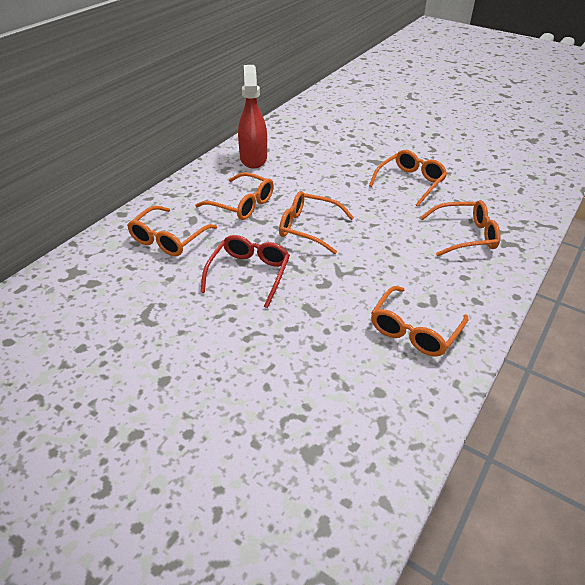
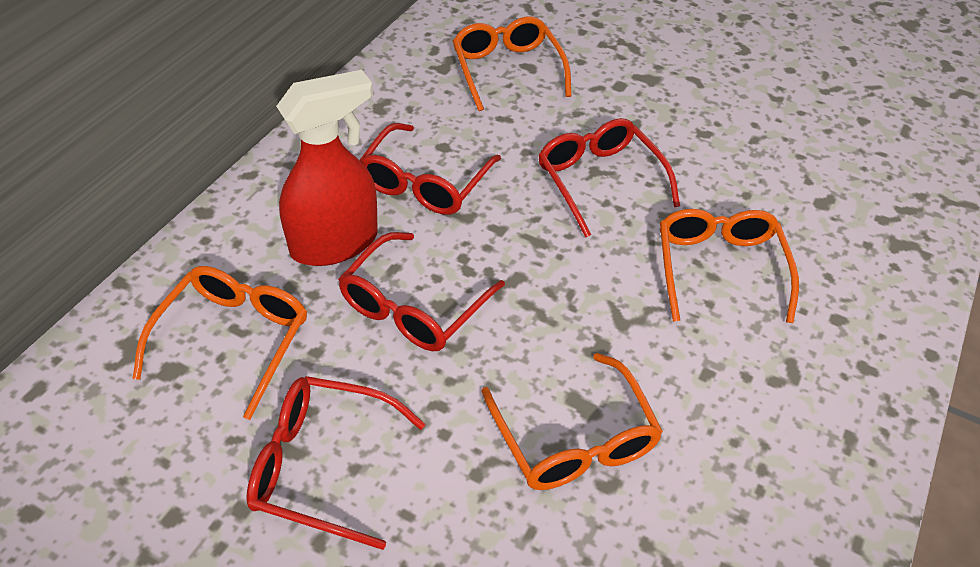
orange glasses: [127,206,217,256] [195,172,274,220] [279,191,354,254] [369,150,447,207] [371,286,469,357] [420,200,501,256] = 6 -> [132,266,307,420] [453,17,571,111] [481,353,663,490] [660,209,799,323] = 4
red glasses: [200,235,290,308] = 1 -> [246,376,425,550] [338,232,505,351] [360,123,501,215] [538,118,680,237] = 4

